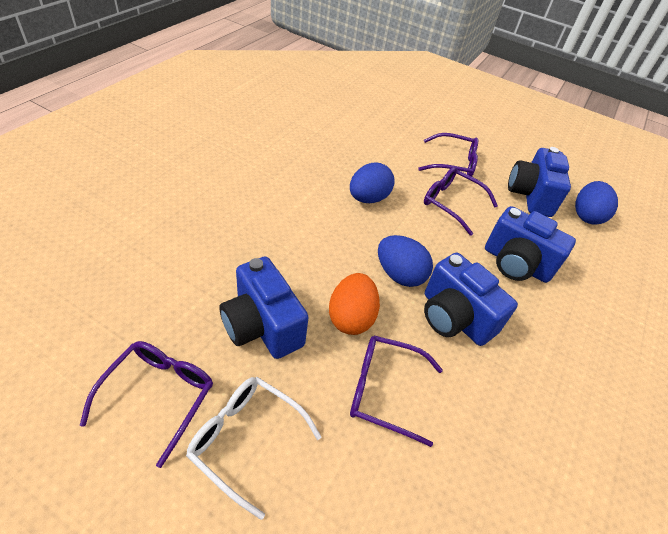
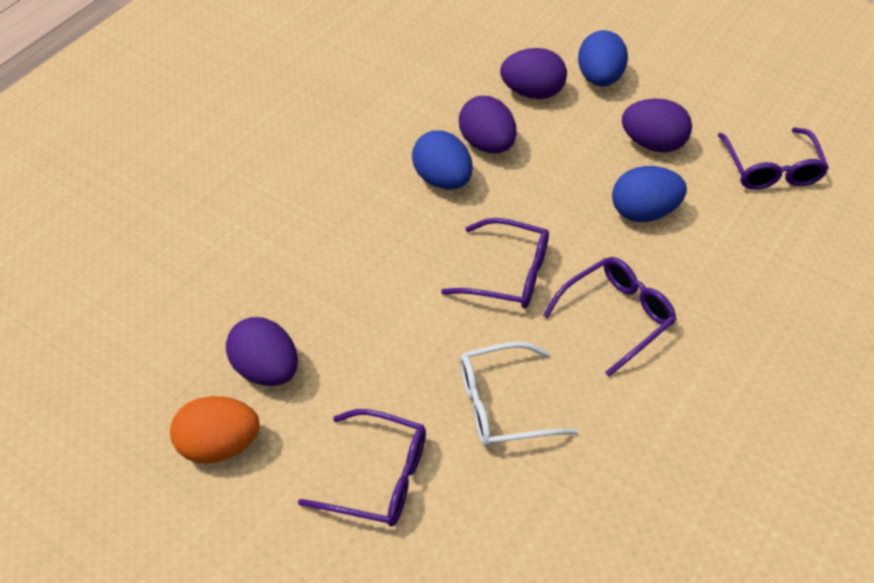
blue camera: [219,257,309,359] [424,253,518,346] [485,206,576,283] [508,147,571,217] = 4 -> none = 0
purple egg: none = 0 -> [226,317,298,386] [459,96,517,153] [500,48,567,99] [622,98,692,152] = 4

